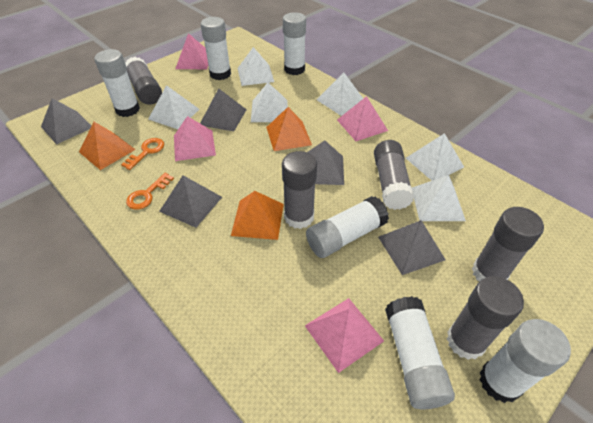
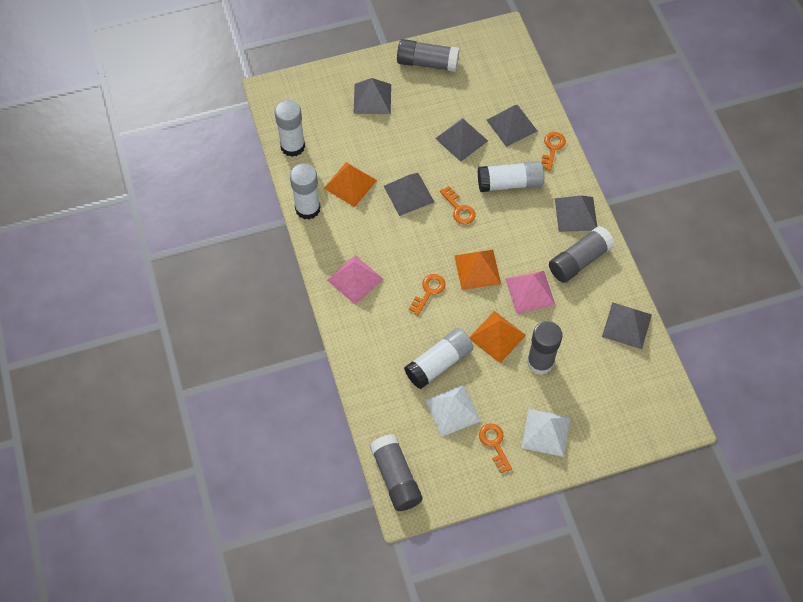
grey glue stick: [125,57,162,105] [282,151,317,229] [374,140,414,210] [447,276,524,360] [472,207,544,281] = 5 -> [370,434,422,511] [397,39,460,72] [527,321,563,375] [549,226,615,283] = 4
grey pyramid: [41,98,91,145] [159,175,222,228] [200,88,247,131] [307,140,344,185] [378,220,446,275] = 5 -> [353,78,391,114] [384,173,434,216] [435,118,488,162] [487,105,537,147] [555,195,597,232] [602,302,652,349] = 6
orange key: [121,138,164,170] [126,173,174,210] = 2 -> [409,274,445,315] [440,186,475,224] [479,424,512,473] [542,132,566,171] = 4
pink pyramid: [174,116,216,161] [175,33,208,69] [305,298,384,373] [337,96,388,141] = 4 -> [327,255,383,305] [506,271,555,314] = 2
white glue stick: [94,49,140,117] [200,17,231,80] [283,12,306,75] [306,196,389,258] [385,296,455,410] [479,319,571,403] = 6 -> [274,100,305,157] [290,163,321,220] [404,328,474,389] [478,161,544,192] = 4
white pyramid: [148,85,199,129] [238,47,274,86] [251,83,288,122] [317,72,363,116] [406,133,464,181] [412,175,466,221] = 6 -> [425,385,481,437] [522,409,571,457] = 2

